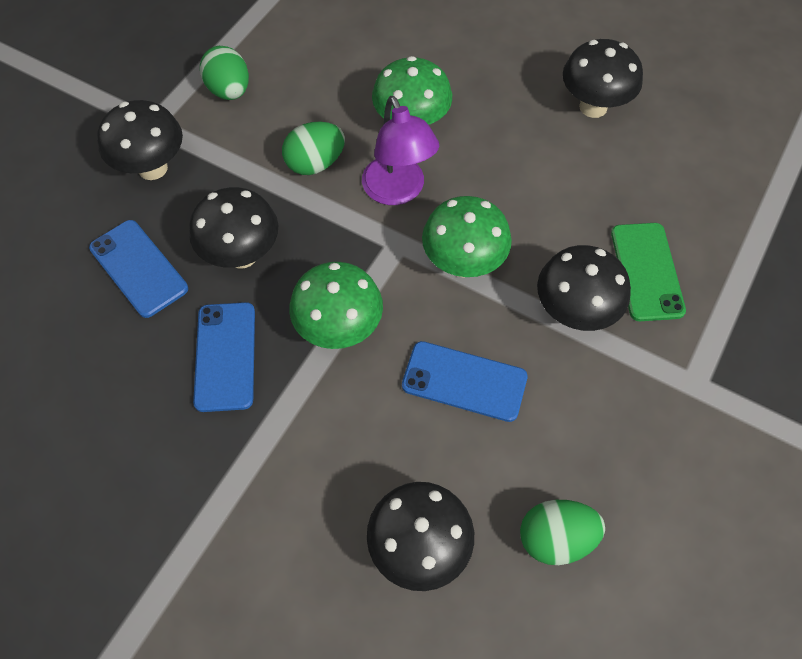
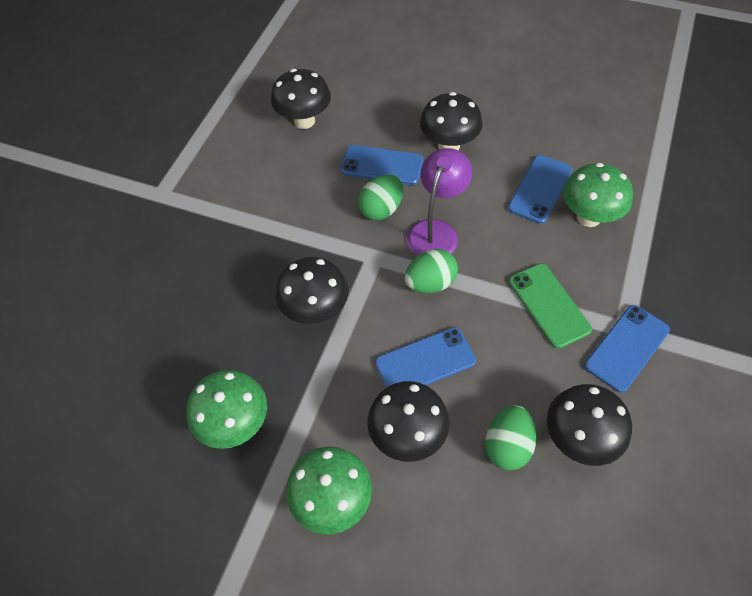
blue phone: [89,220,188,318] [193,302,255,412] [402,341,528,422] = 3 -> [341,145,423,185] [375,327,476,388] [508,155,572,224] [584,305,670,393] = 4

